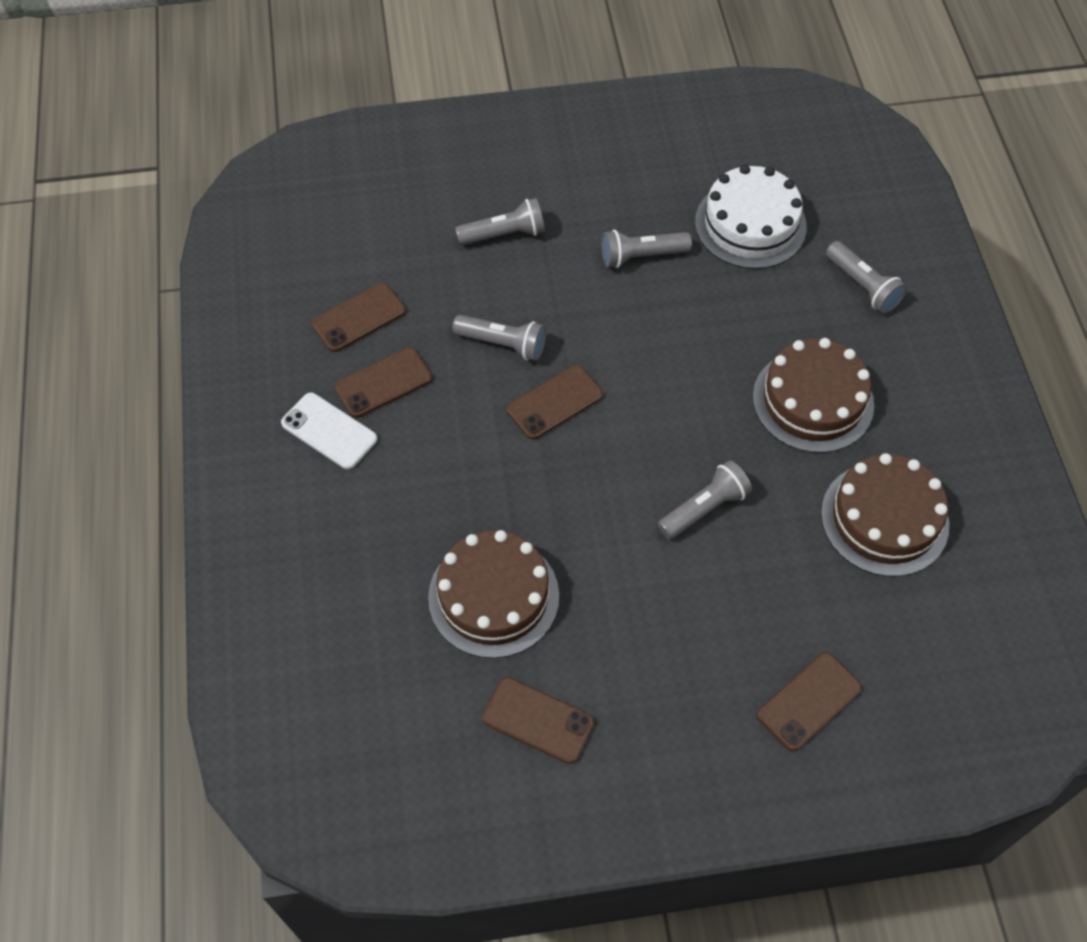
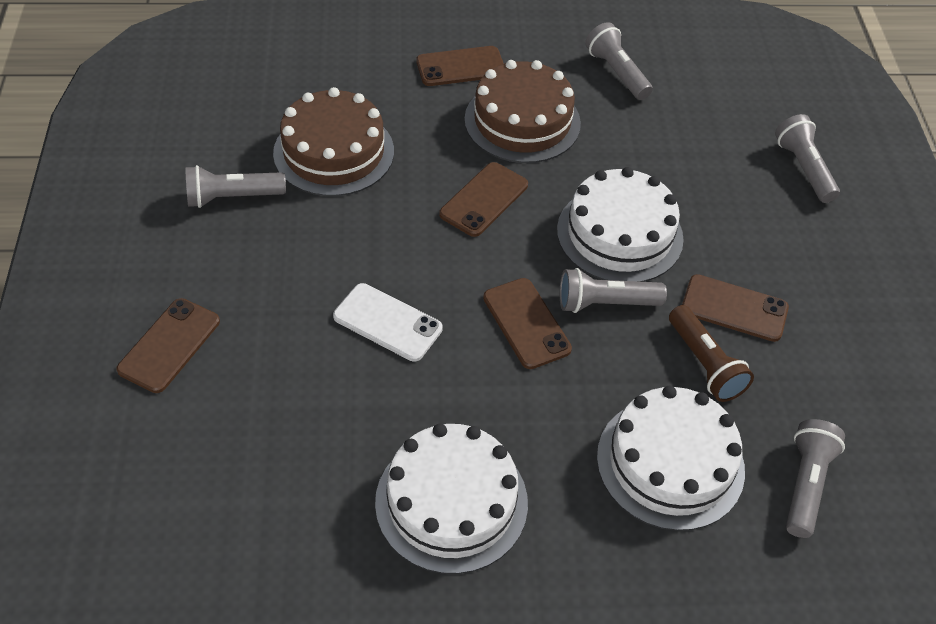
brown cake: [428,530,559,658] [753,338,874,453] [821,453,949,577] = 3 -> [273,87,394,196] [464,60,581,163] = 2
brown flashlight: none = 0 -> [669,305,754,402] = 1
white cake: [695,165,807,269] = 1 -> [375,423,528,574] [557,167,684,282] [597,385,745,531] = 3

